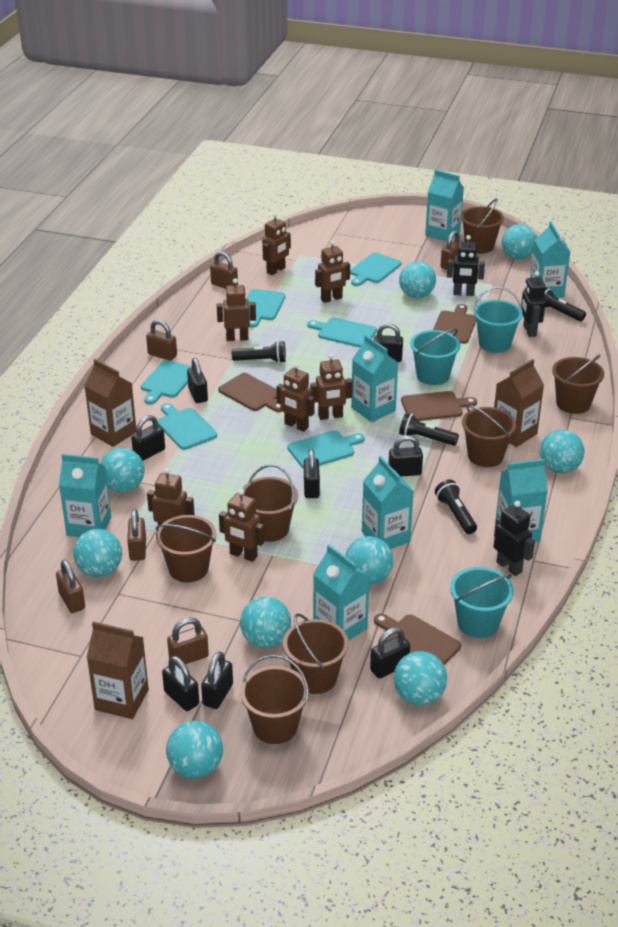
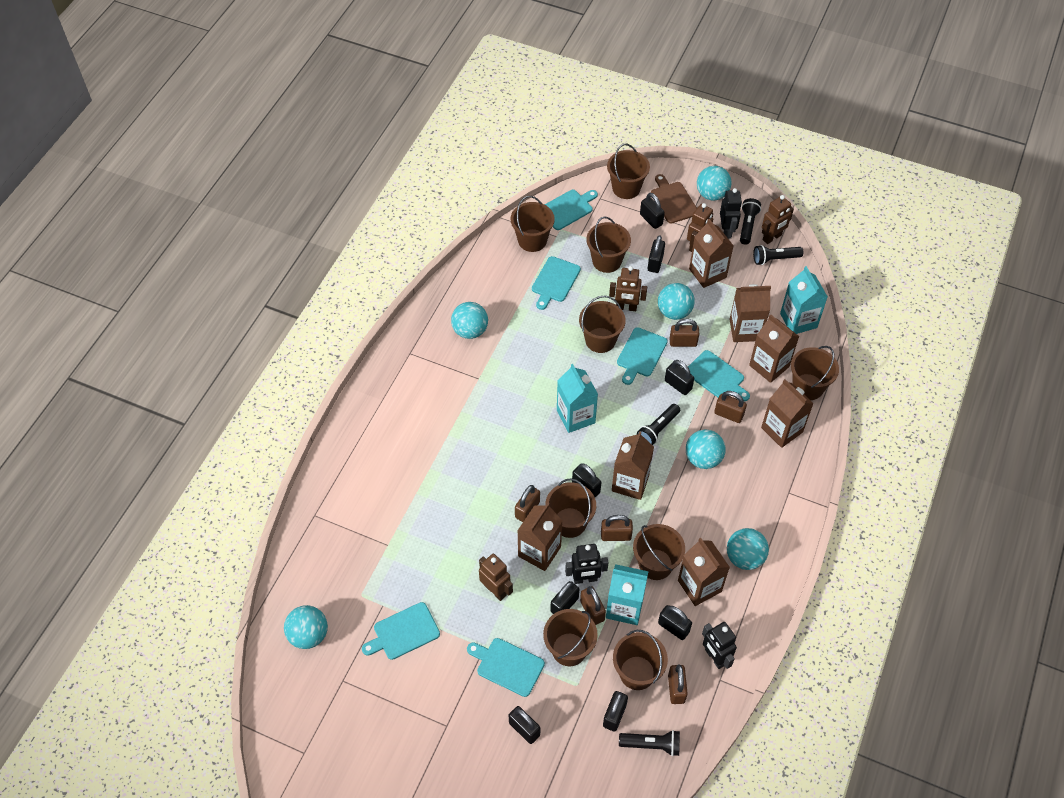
brown bucket: [156,515,216,583] [240,655,309,744] [242,465,298,542] [283,614,349,694] [461,198,504,253] [462,405,516,467] [552,355,604,414] = 7 -> [511,196,555,252] [543,609,598,666] [545,478,596,538] [579,296,626,353] [586,216,631,273] [607,144,650,199] [613,630,668,690] [633,524,685,580] [791,346,839,400] = 9
brown carton: [84,359,136,447] [87,621,149,719] [494,359,544,447] = 3 -> [517,503,562,571] [612,431,654,500] [678,538,730,606] [689,219,734,288] [729,284,771,342] [749,314,800,383] [761,379,814,448] = 7
brown cutting board: [218,373,282,412] [374,613,461,665] [401,391,477,421] [433,304,476,344] = 4 -> [651,174,697,223] = 1
brown robot: [147,468,195,525] [217,278,256,341] [219,489,264,562] [262,213,291,275] [276,363,314,432] [310,353,353,420] [315,240,350,303] = 7 -> [479,554,513,601] [609,266,647,311] [687,203,713,252] [762,195,794,244] = 4
turquoise ball: [73,529,122,577] [100,448,145,492] [166,721,223,779] [240,596,291,648] [345,536,393,585] [394,651,447,705] [399,261,436,298] [502,224,537,260] [540,430,585,473] = 9 -> [284,605,328,649] [451,302,488,339] [658,283,695,320] [686,429,726,469] [697,166,731,201] [727,528,769,570] = 6
turquoise bucket: [410,329,460,385] [450,567,514,638] [474,287,523,353] = 3 -> none = 0
turquoise carton: [59,454,111,537] [313,545,370,641] [351,335,398,422] [362,456,414,549] [425,170,464,241] [495,459,548,542] [530,222,570,298] = 7 -> [557,364,598,433] [606,564,649,625] [780,266,828,334] = 3

